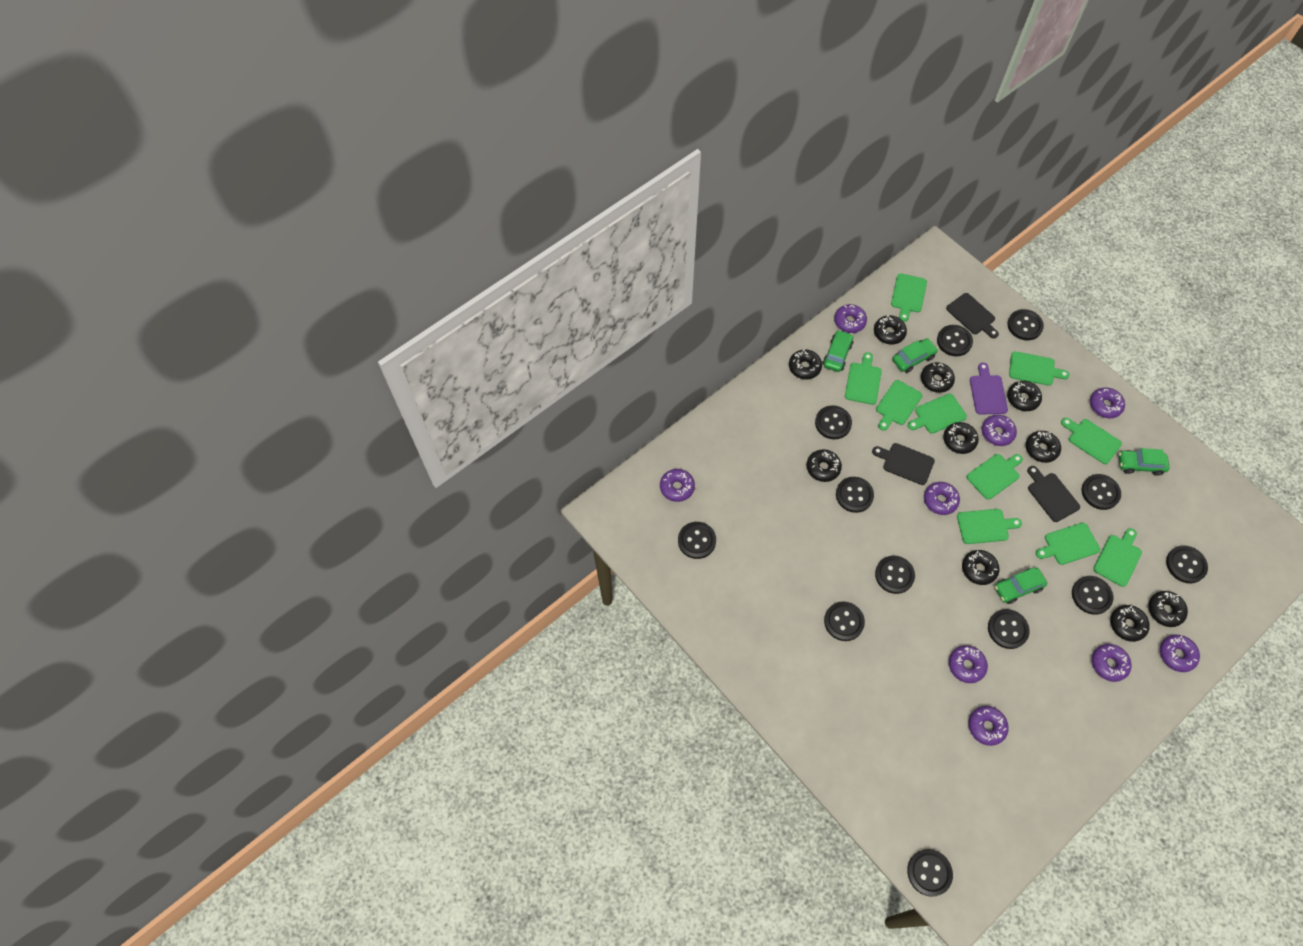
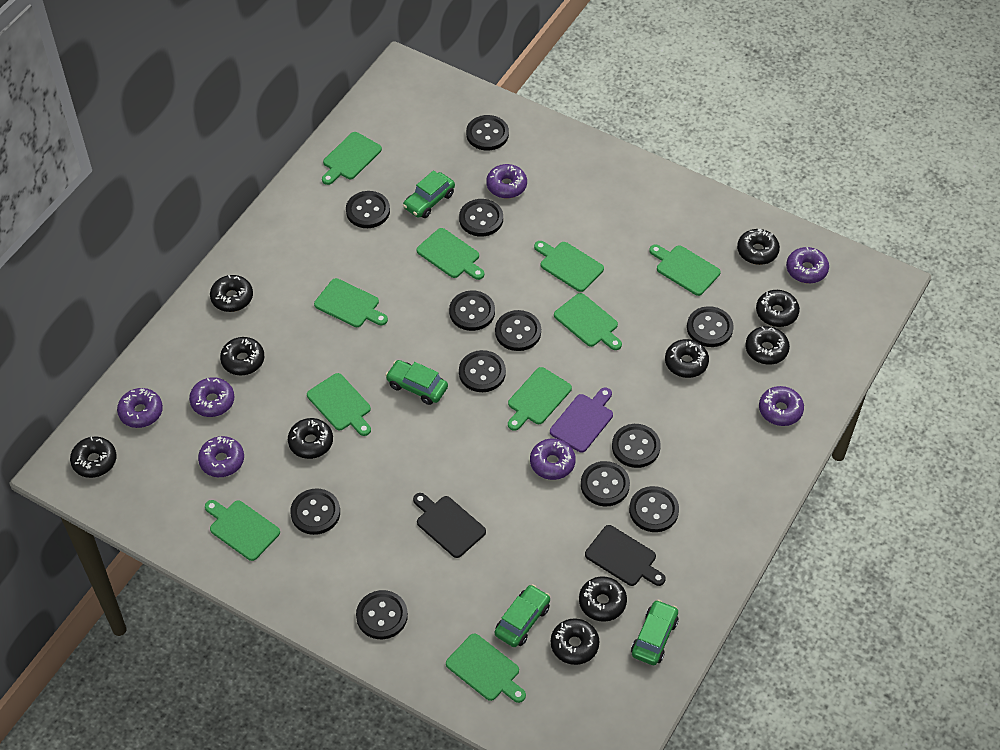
black cutting board: [872,443,935,485] [946,293,999,338] [1027,466,1080,522] = 3 -> [413,493,486,558] [585,525,666,586] = 2
purple donut: [660,469,695,502] [834,304,867,333] [924,482,960,515] [949,645,988,683] [968,706,1009,746] [981,415,1017,446] [1090,387,1125,418] [1092,644,1132,682] [1160,635,1200,672] = 9 -> [117,388,163,428] [189,377,235,417] [198,436,244,477] [486,164,527,198] [530,439,576,480] [759,386,804,426] [786,247,829,283] = 7

